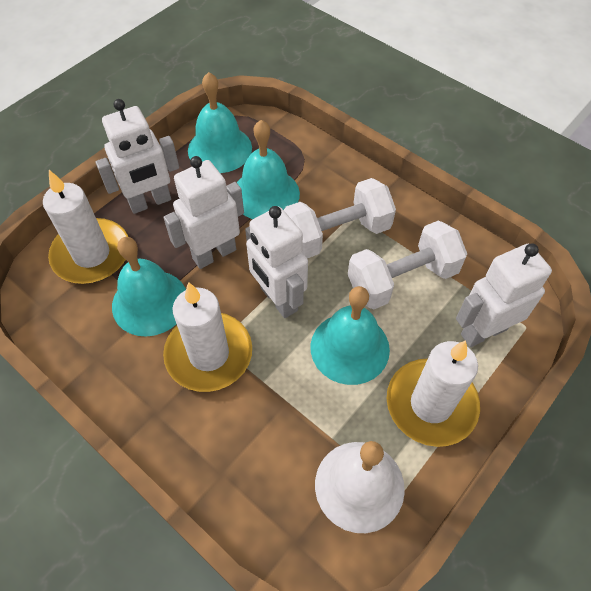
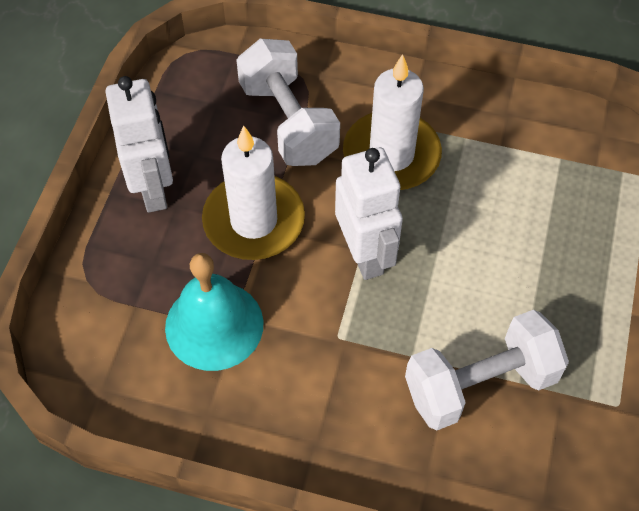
turquoise bell: [112,237,186,337] [188,72,252,173] [237,120,300,219] [310,286,390,385] = 4 -> [165,253,263,371] = 1
white bell: [315,441,405,533] = 1 -> none = 0
white candle: [43,170,128,284] [163,282,252,392] [387,340,480,447] = 3 -> [202,126,305,260] [343,54,442,190] = 2
white robot: [95,99,179,214] [163,156,244,269] [245,206,308,318] [456,243,552,347] = 4 -> [106,76,173,213] [335,147,403,280] = 2

